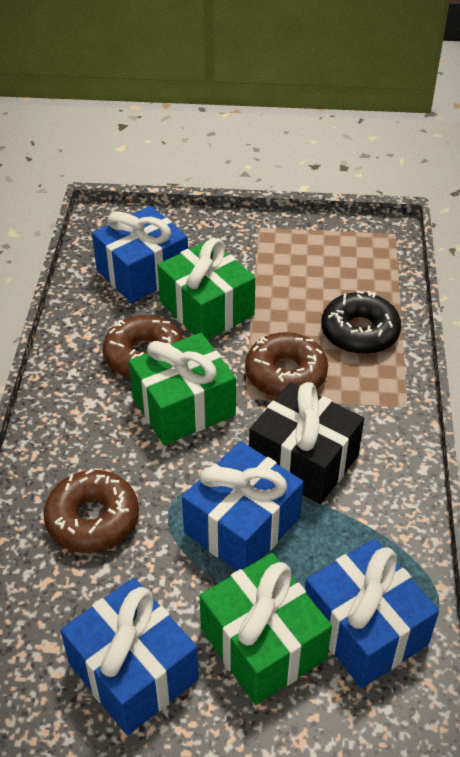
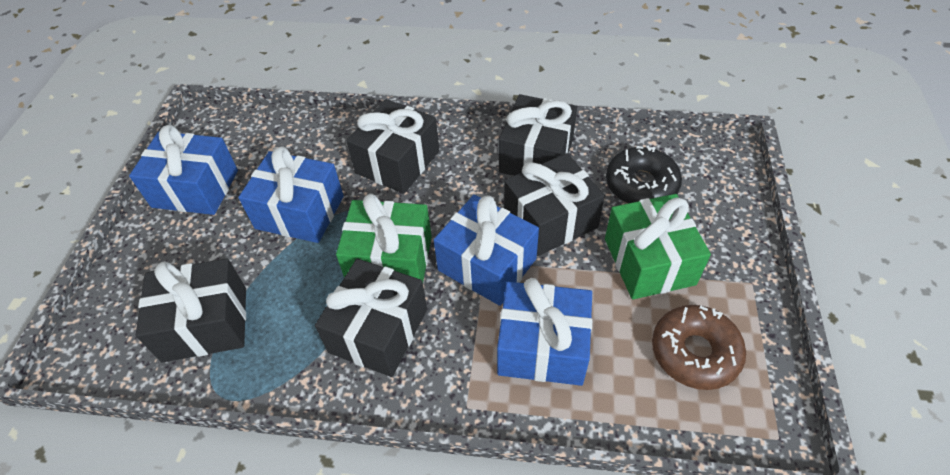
black gift: [249,382,364,504] = 1 -> [136,259,246,362] [315,259,427,377] [346,99,439,194] [499,94,577,176] [504,153,605,256] = 5
brown donut: [43,469,139,553] [103,315,183,378] [245,332,328,397] = 3 -> [652,305,746,390] = 1
green gift: [129,333,236,445] [157,238,255,340] [199,553,332,705] = 3 -> [336,194,432,283] [605,194,711,299] = 2

